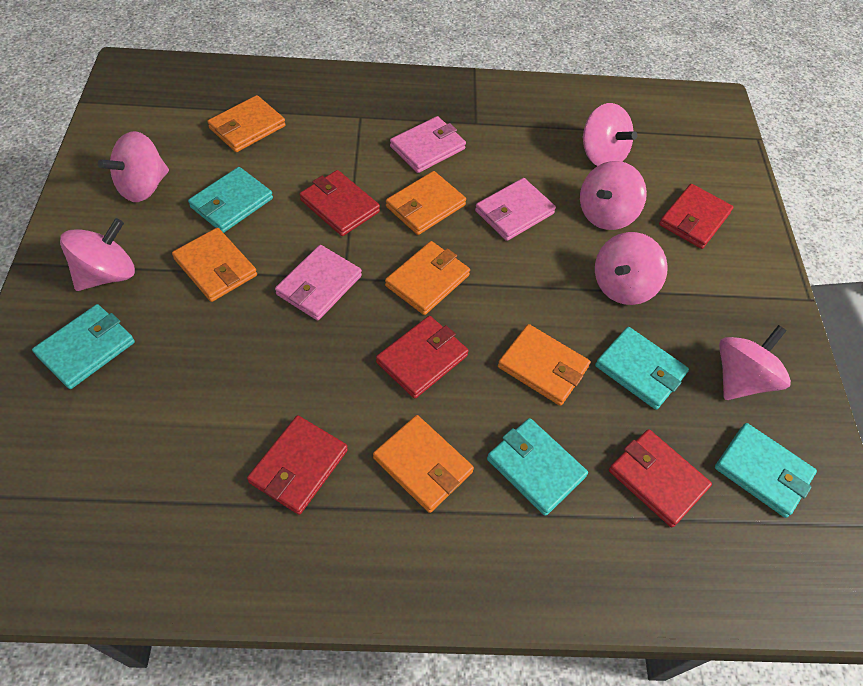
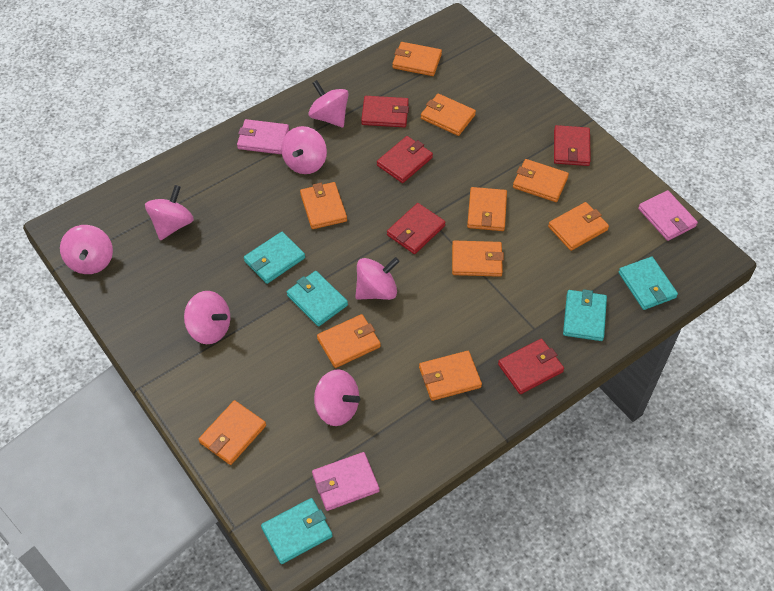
orange wallet: [172,228,257,302] [207,95,286,152] [373,415,474,513] [385,241,470,315] [386,171,466,235] [498,324,591,406] = 6 -> [199,400,266,465] [300,182,347,229] [317,314,381,368] [392,42,442,76] [419,351,482,401] [421,94,476,136] [452,240,504,277] [467,187,507,231] [513,159,569,202] [548,202,609,251] = 10
pink spinning top: [60,218,135,291] [98,131,169,202] [580,161,647,230] [582,103,637,166] [595,232,668,305] [719,325,791,400] = 6 -> [60,225,113,274] [145,185,194,240] [184,291,230,344] [281,126,327,174] [308,80,349,128] [314,369,360,426] [355,257,400,300] = 7

